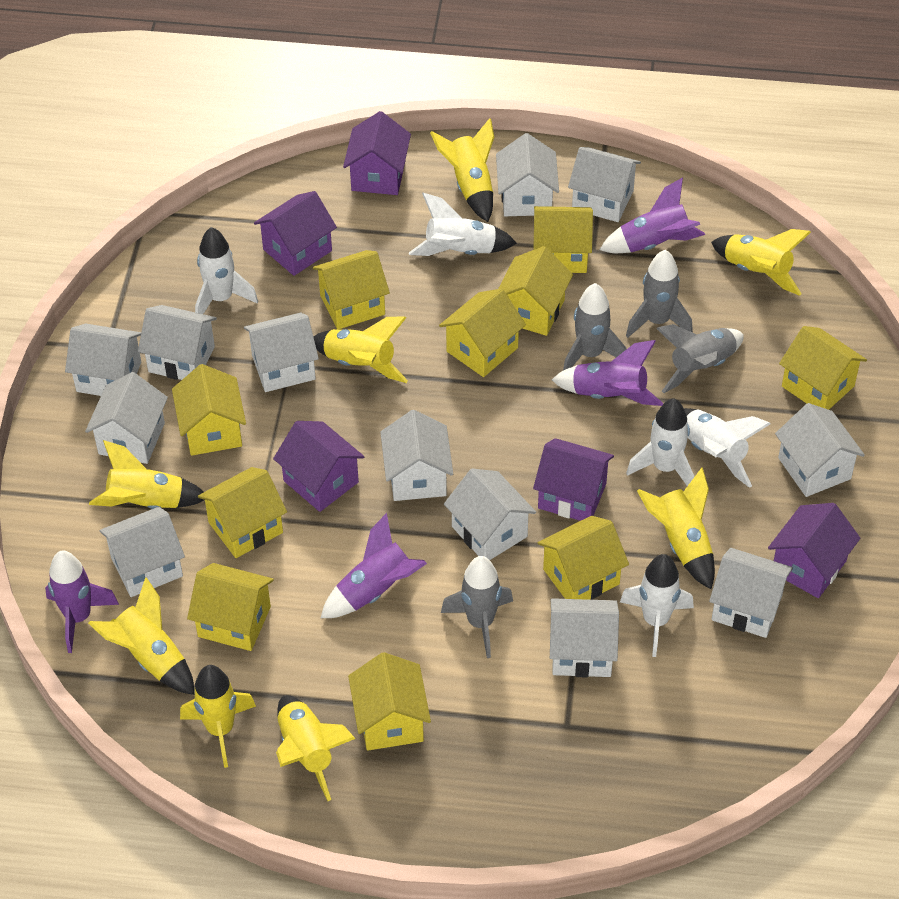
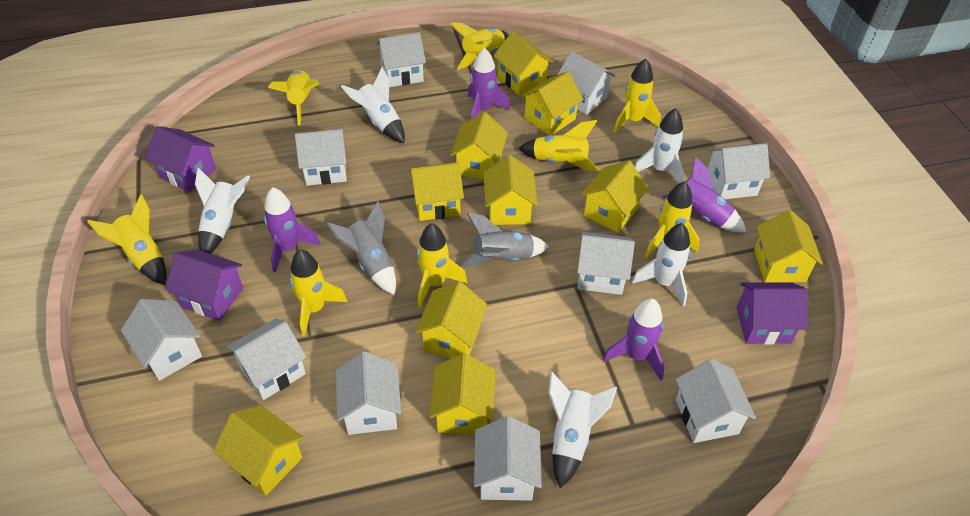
grey rocket: [441,556,513,658] [563,283,626,370] [626,250,693,338] [656,324,744,393] = 4 -> [327,202,396,295] [459,213,549,267] = 2
purple house: [254,191,337,276] [273,421,365,512] [343,111,411,195] [533,438,614,521] [768,503,860,598] = 5 -> [145,126,216,192] [165,250,243,321] [737,282,808,344] = 3
white house: [65,324,141,396] [85,372,168,464] [99,507,185,597] [138,305,217,380] [244,313,319,392] [380,410,453,501] [444,469,536,560] [496,133,559,216] [550,598,619,678] [568,147,641,222] [709,548,793,638] [775,403,865,497] = 12 -> [121,299,202,381] [226,318,306,400] [295,129,347,186] [336,351,401,435] [376,32,426,87] [474,416,542,501] [557,51,615,115] [577,232,635,295] [676,359,756,443] [708,143,770,199] = 10

